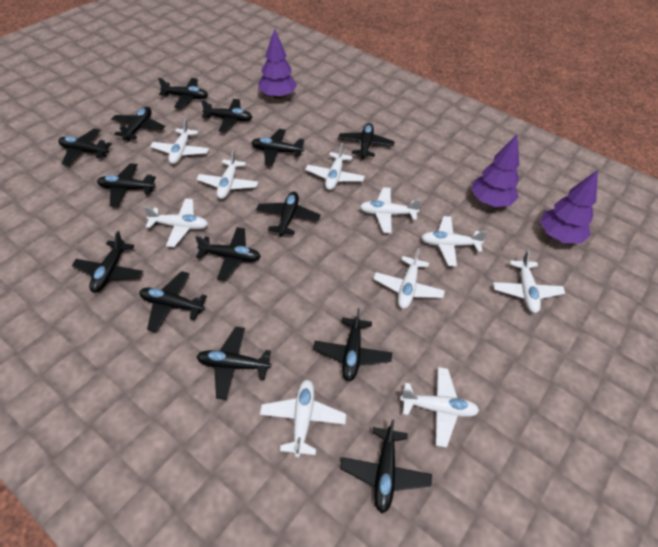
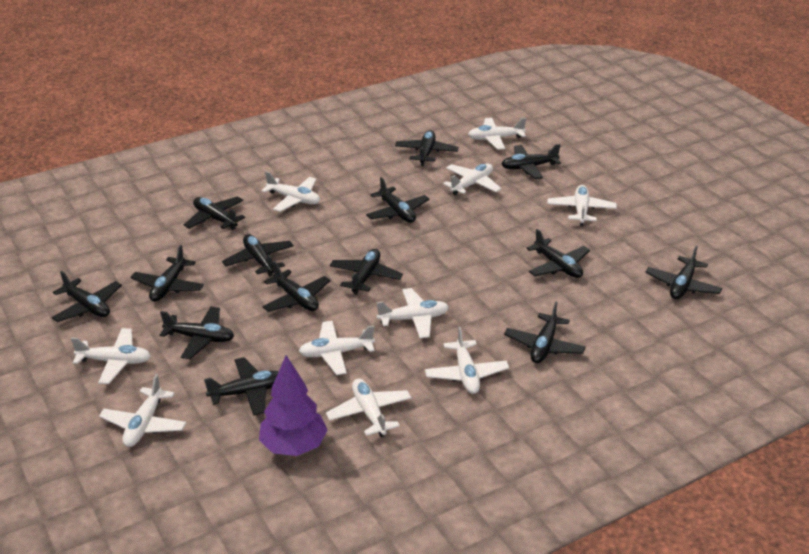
purple tree: [258,29,297,99] [471,135,519,207] [540,170,598,243] = 3 -> [259,355,328,456] = 1

